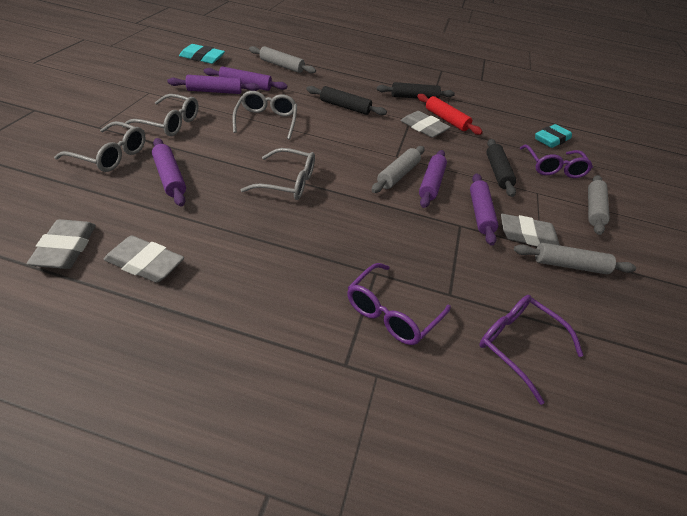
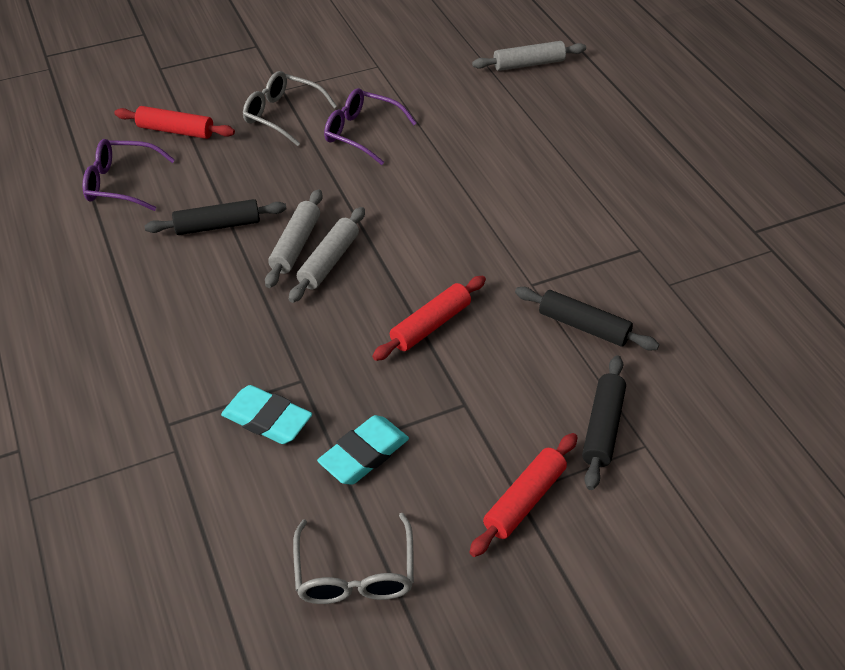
grey eraser: [27,219,96,269] [104,236,184,283] [400,111,451,138] [501,214,560,246] = 4 -> none = 0
grey glasses: [54,121,146,172] [122,94,198,136] [232,91,297,140] [241,148,315,200] = 4 -> [243,71,337,146] [293,513,414,604] = 2
grey rolling pin: [249,46,316,73] [372,146,425,193] [514,243,636,274] [588,175,610,235] = 4 -> [265,189,323,288] [289,207,365,303] [472,41,586,71] = 3
purple glasses: [347,263,451,345] [480,295,584,405] [520,145,593,178] = 3 -> [82,139,175,211] [324,88,417,165] = 2
purple rolling pin: [152,138,186,206] [167,75,259,94] [204,67,287,91] [419,150,447,208] [470,173,498,246] = 5 -> none = 0
red rolling pin: [417,94,483,135] = 1 -> [114,106,235,139] [372,276,486,361] [469,433,577,557] = 3

